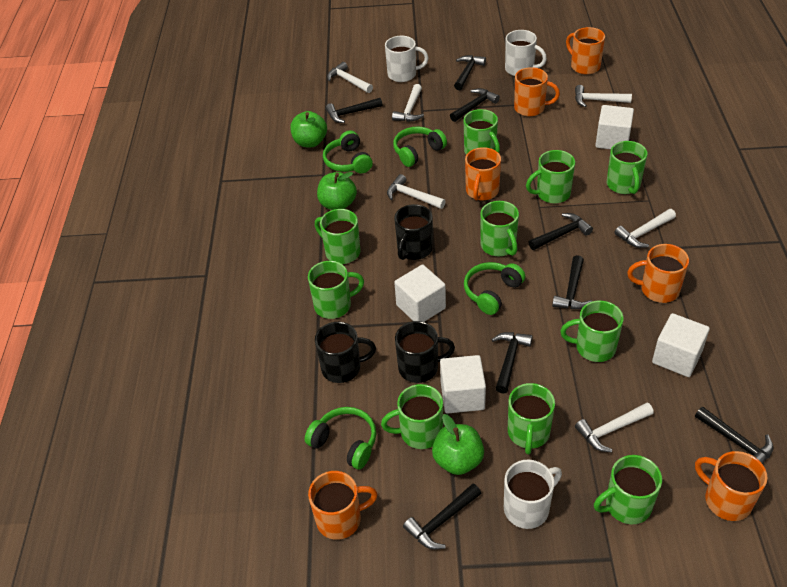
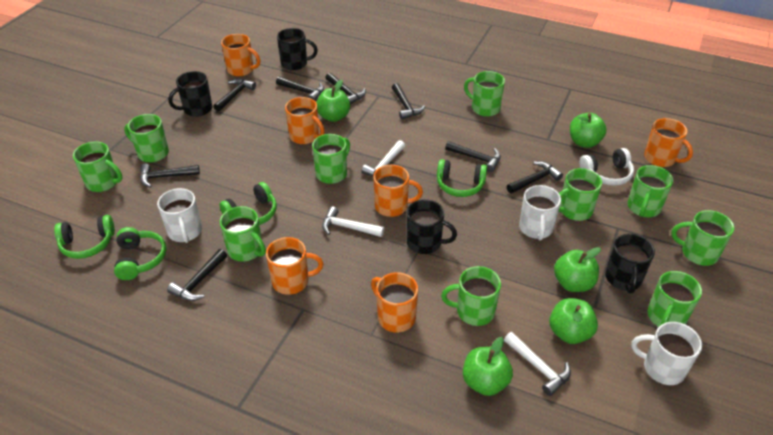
black mug: [315,322,376,383] [394,204,433,260] [395,321,455,383] = 3 -> [168,71,212,117] [277,28,318,70] [407,199,457,254] [605,234,655,294] = 4
green apple: [290,111,327,147] [317,172,357,210] [432,414,484,475] = 3 -> [316,80,350,122] [463,337,513,396] [549,298,598,344] [554,247,601,292] [570,113,607,148] = 5
white cube: [394,265,446,322] [440,355,486,413] [595,105,634,149] [652,313,710,377] = 4 -> none = 0
white hammer: [327,62,373,93] [387,174,446,209] [392,84,424,122] [575,85,632,107] [575,403,654,452] [614,209,676,248] = 6 -> [322,206,384,237] [361,140,405,176] [504,332,571,396] = 3
white headphones: none = 0 -> [579,148,634,186] = 1

